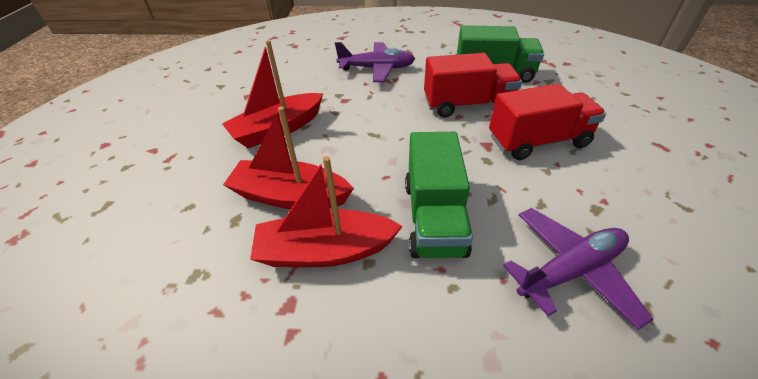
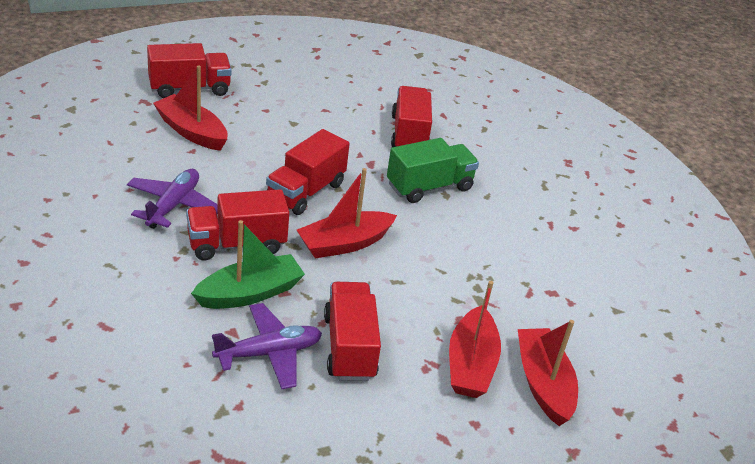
green boat: none = 0 -> [191,220,305,309] = 1
green truck: [405,132,473,258] [457,25,544,83] = 2 -> [387,138,479,203] = 1
red boat: [222,40,323,148] [223,106,354,209] [250,156,403,267] = 3 -> [153,65,228,151] [297,168,397,258] [449,281,501,398] [518,320,578,426] = 4
red truck: [424,53,522,118] [489,84,606,160] = 2 -> [147,43,232,98] [186,189,289,261] [266,129,350,215] [324,282,381,381] [391,86,432,147] = 5

